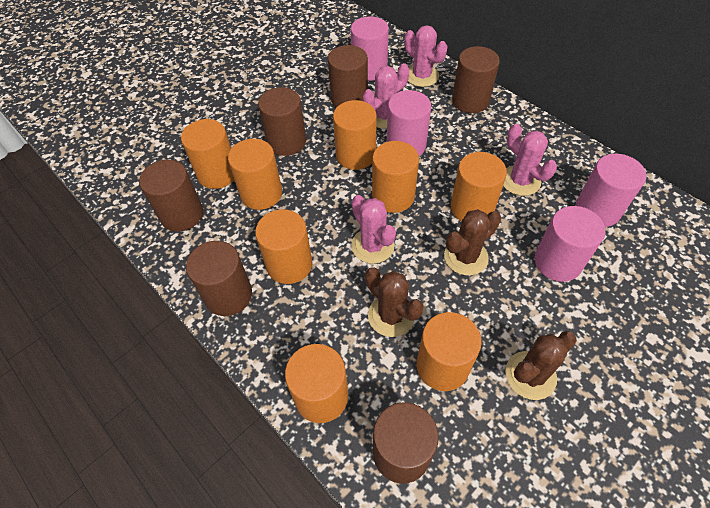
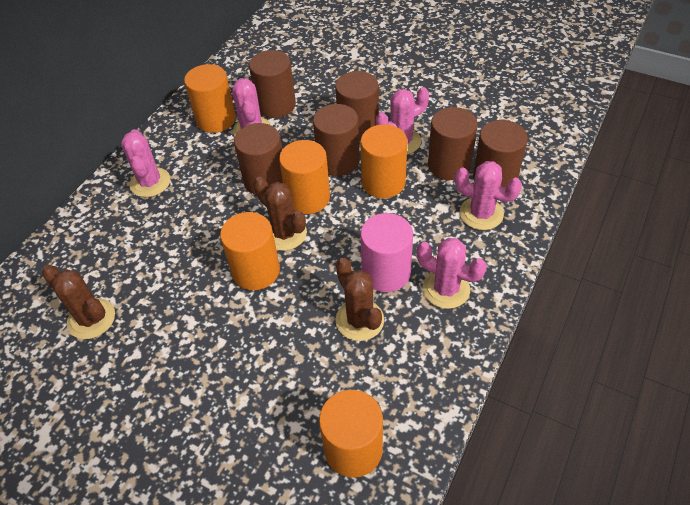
orange cylinder: [181,119,234,189] [228,139,282,210] [255,209,312,284] [285,344,348,423] [333,100,377,170] [372,141,419,213] [417,312,482,391] [451,152,507,221] = 8 -> [184,64,236,133] [220,212,280,290] [279,140,330,214] [319,390,383,478] [360,124,407,198] = 5
pink cactus: [351,195,396,264] [363,63,409,129] [404,25,448,87] [503,124,557,196] = 4 -> [121,129,170,197] [232,78,271,136] [376,87,429,154] [417,238,487,309] [455,161,522,230] = 5
pink cylinder: [351,16,389,81] [387,90,431,156] [535,206,605,282] [576,154,647,227] = 4 -> [361,213,413,292] = 1

